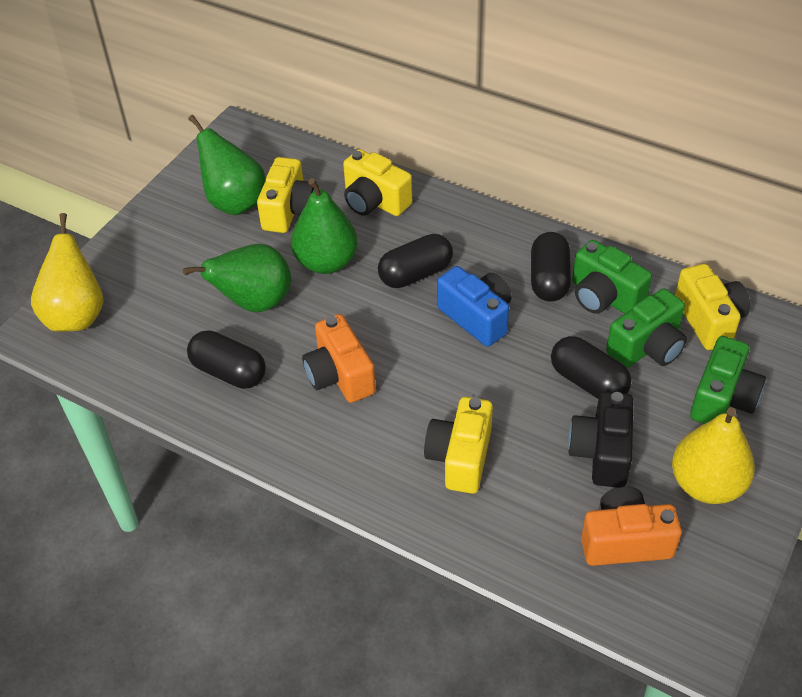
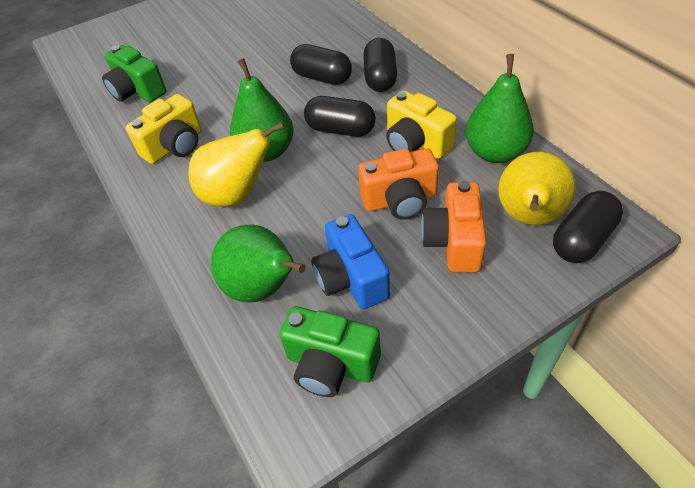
black camera: [568,391,634,488] = 1 -> none = 0
green camera: [572,240,652,314] [606,288,687,368] [690,336,766,424] = 3 -> [102,45,166,102] [280,306,381,397] = 2
yellow camera: [257,157,315,233] [343,149,412,216] [424,397,493,494] [675,264,750,350] = 4 -> [126,94,202,164] [386,90,457,159] = 2

